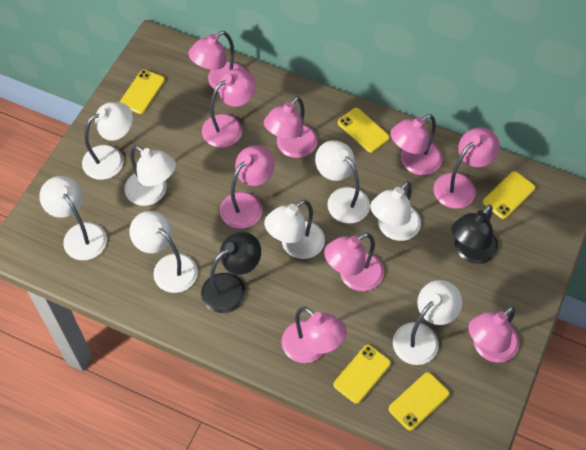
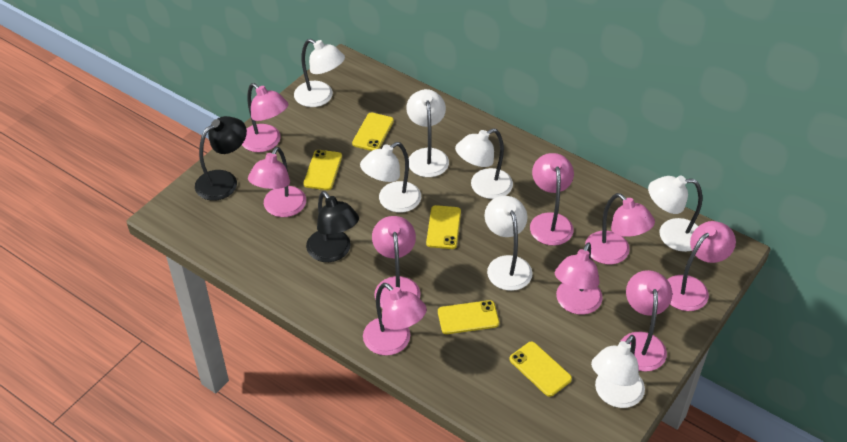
white lamp: [39,176,107,260] [82,102,133,180] [124,145,176,206] [130,211,198,293] [264,200,325,259] [315,140,370,223] [370,181,421,241] [393,280,462,365] = 8 -> [294,39,345,107] [360,142,421,213] [406,89,449,177] [455,129,513,199] [484,196,533,291] [591,335,645,408] [648,176,702,252] = 7

